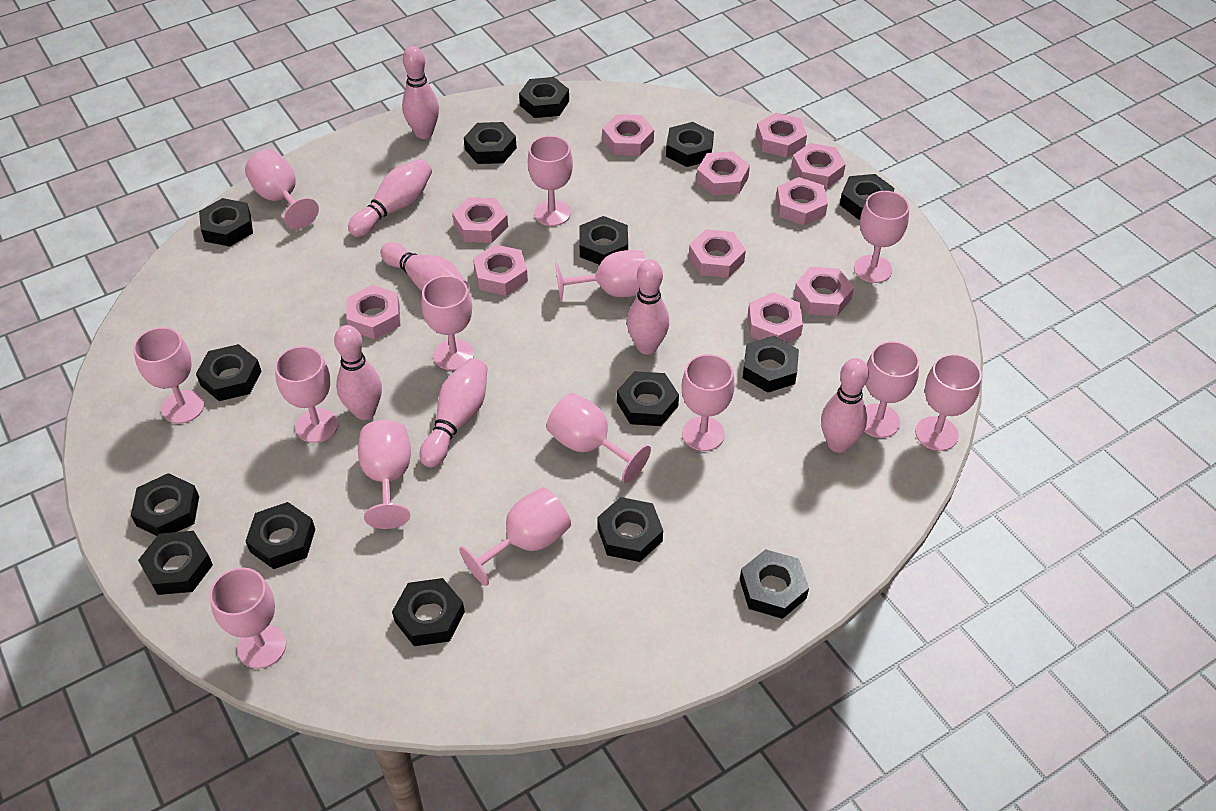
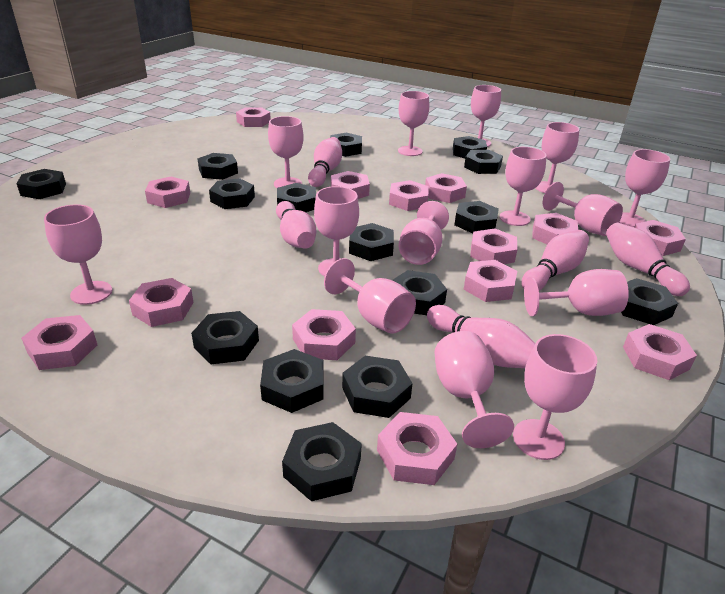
pink bowling pin: [334,325,382,420] [348,159,432,237] [380,242,469,291] [402,46,439,139] [419,358,487,468] [627,260,669,354] [821,358,869,453] = 7 -> [276,201,316,249] [308,137,342,187] [427,305,535,368] [521,230,589,291] [606,223,690,296] = 5
pink nut: [346,285,400,339] [452,197,508,243] [473,245,528,296] [602,114,654,156] [689,229,746,278] [696,151,750,196] [748,292,803,343] [756,113,807,158] [776,177,828,225] [791,143,846,189] [794,266,854,316] = 11 -> [21,315,97,370] [129,278,194,327] [145,177,190,208] [236,107,271,127] [292,309,356,360] [331,171,370,199] [377,412,457,485] [389,180,429,211] [425,173,467,203] [463,260,517,302] [470,228,518,264] [532,213,578,244] [623,324,697,380] [635,220,686,256] = 14

